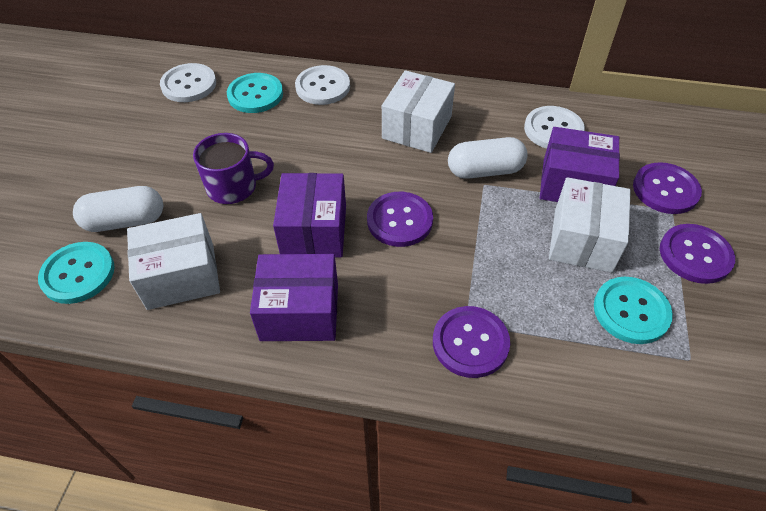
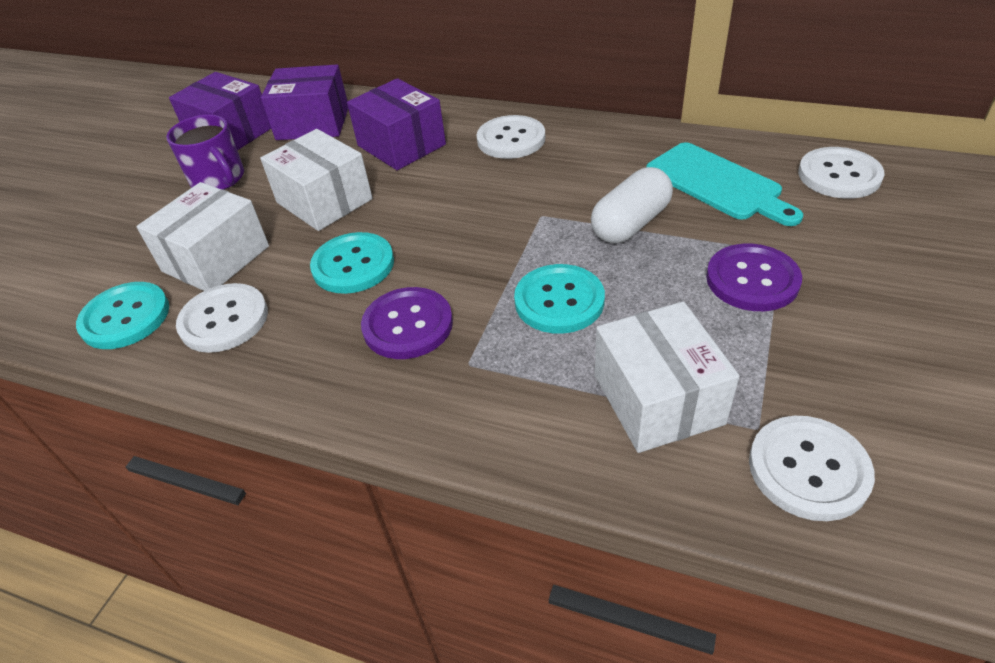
purple button: [367,192,433,247] [433,306,510,378] [633,162,702,214] [660,224,735,284] = 4 -> [361,287,453,359] [706,244,802,311] = 2
turquoise cutting board: none = 0 -> [646,142,803,226] = 1
white button: [160,63,216,102] [295,65,350,105] [524,106,585,149] = 3 -> [176,283,268,353] [477,115,545,159] [749,416,875,521] [798,147,884,199] = 4
white capsule: [73,186,163,232] [448,137,528,179] = 2 -> [591,167,673,243] = 1

